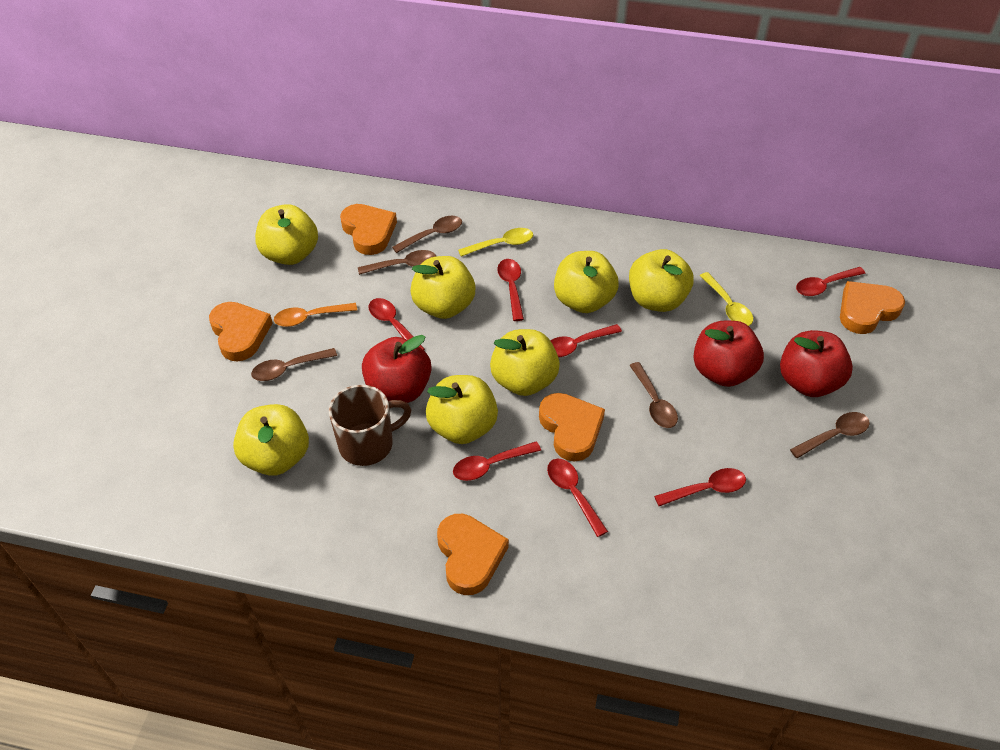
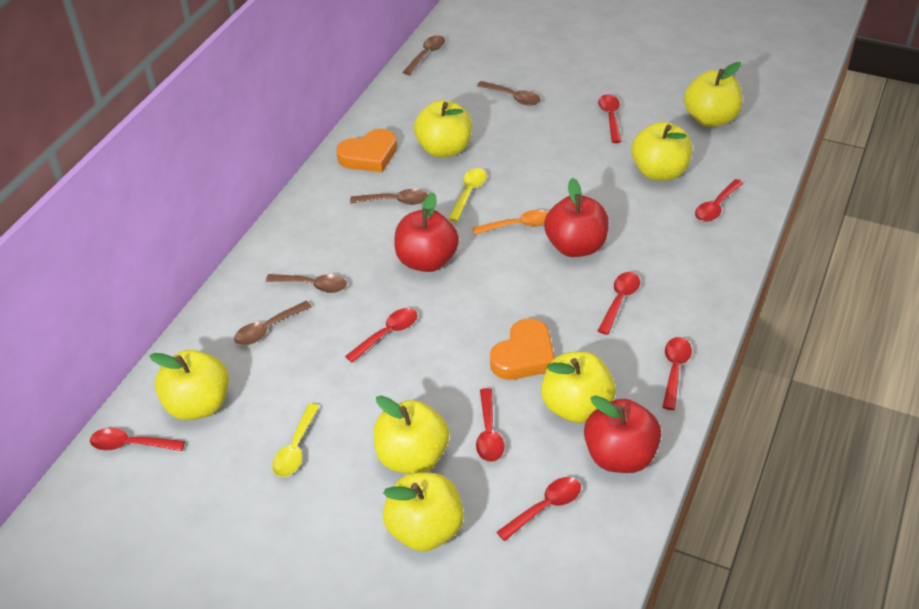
brown mug: [329,385,411,466] = 1 -> none = 0
orange heart: [209,302,273,361] [340,204,397,255] [437,514,509,595] [539,393,605,461] [840,281,905,334] = 5 -> [336,129,397,172] [490,318,555,380] = 2
red spoon: [369,298,425,350] [453,441,541,481] [497,259,524,321] [547,459,608,537] [550,324,622,357] [654,468,746,506] [796,267,866,296] = 7 -> [90,428,185,451] [345,308,417,363] [476,388,504,462] [497,477,581,541] [598,94,622,143] [598,272,640,335] [662,337,692,410] [695,179,744,222] = 8

